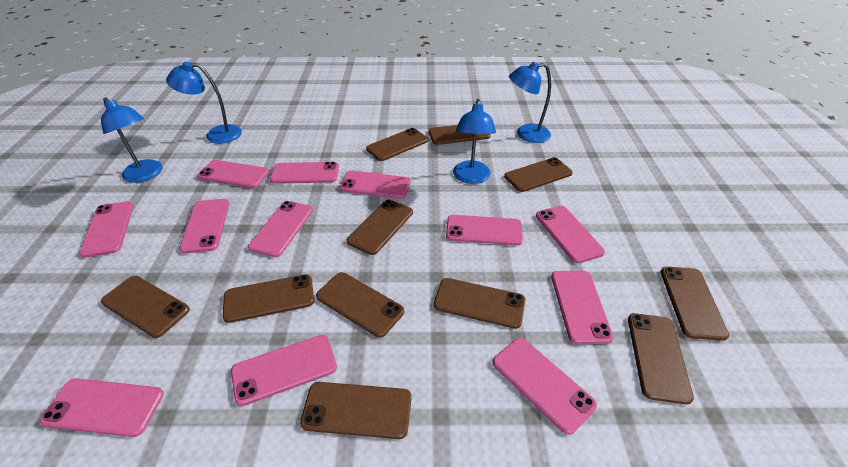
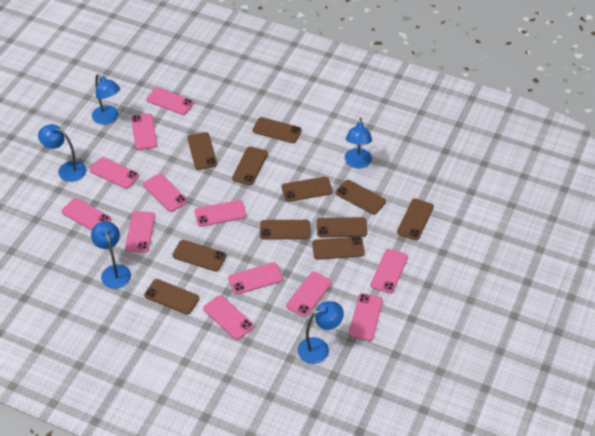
blue lamp: [101,97,163,183] [166,62,242,144] [453,99,496,184] [509,62,551,143] = 4 -> [38,124,86,182] [91,221,131,289] [92,74,120,124] [298,301,344,364] [345,118,372,168] = 5

